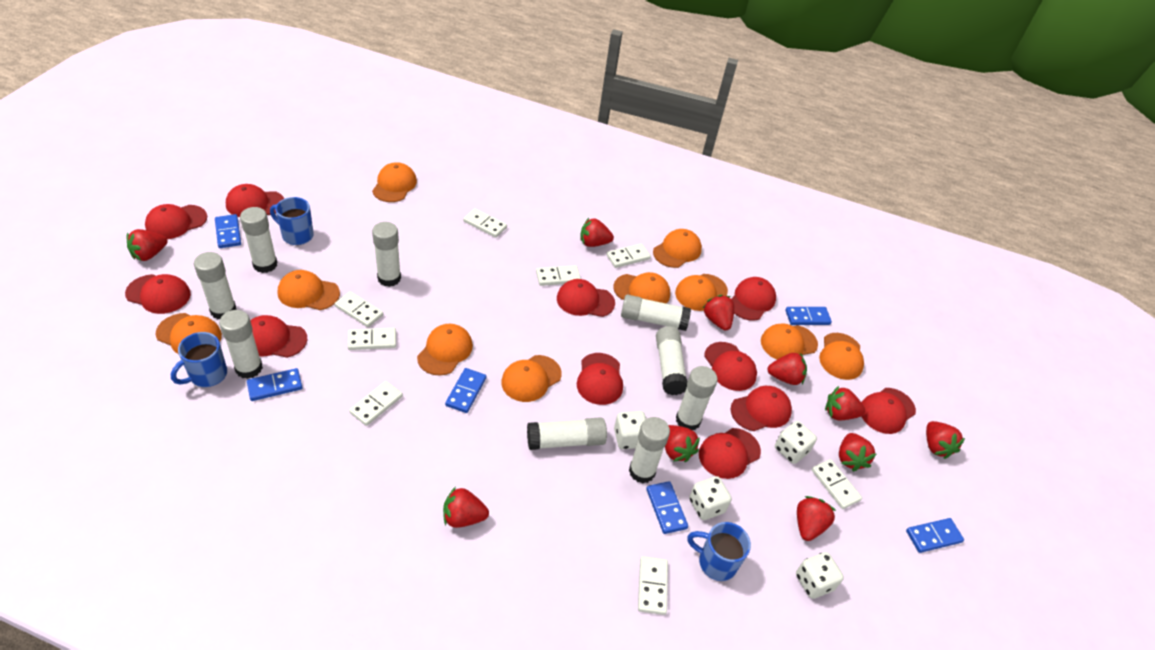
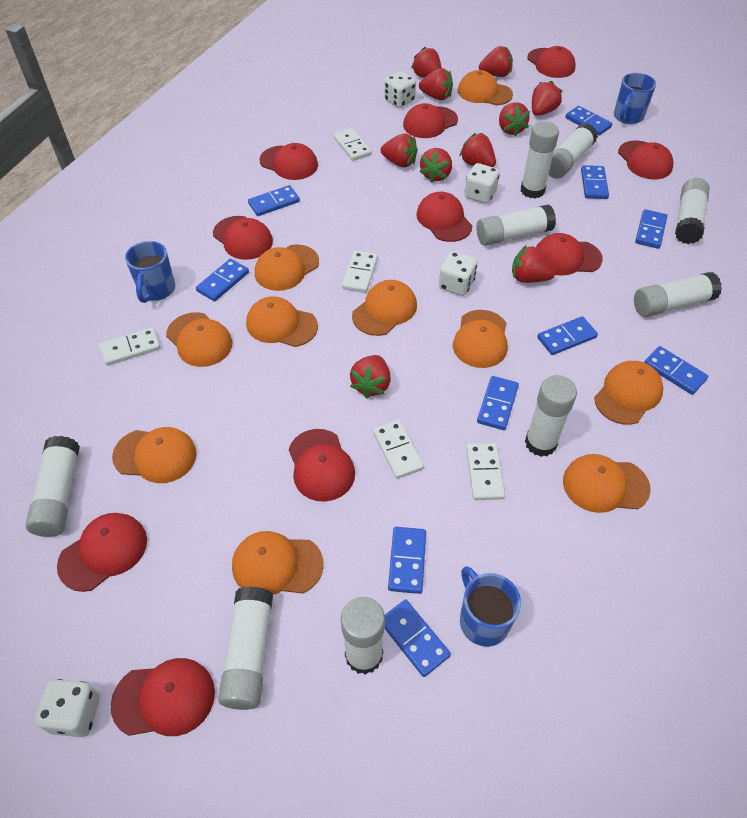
blue domino: [215,214,241,248] [247,368,303,401] [445,368,486,413] [646,481,688,534] [785,307,832,325] [906,518,964,553] = 6 -> [196,259,249,302] [248,185,300,216] [385,599,451,677] [388,527,426,594] [477,376,519,430] [537,316,598,355] [565,106,612,136] [581,165,609,199] [635,209,667,249] [644,346,708,395] = 10
red cap: [125,274,191,314] [145,204,207,239] [226,184,284,217] [250,315,307,358] [557,279,615,317] [577,353,623,405] [699,428,761,479] [704,342,757,391] [731,277,776,321] [731,386,792,431] [861,388,916,434] = 11 -> [57,513,147,592] [111,658,215,736] [213,216,273,260] [259,143,318,180] [289,429,355,502] [403,103,458,138] [416,192,472,242] [527,46,576,78] [536,233,603,276] [618,141,673,179] = 10
white domino: [335,291,383,327] [348,328,396,350] [349,381,403,426] [463,208,507,238] [536,265,581,286] [606,243,651,268] [638,556,668,615] [812,459,862,509] = 8 -> [99,327,161,366] [333,128,372,161] [342,251,378,293] [373,420,424,479] [466,443,505,500] = 5

